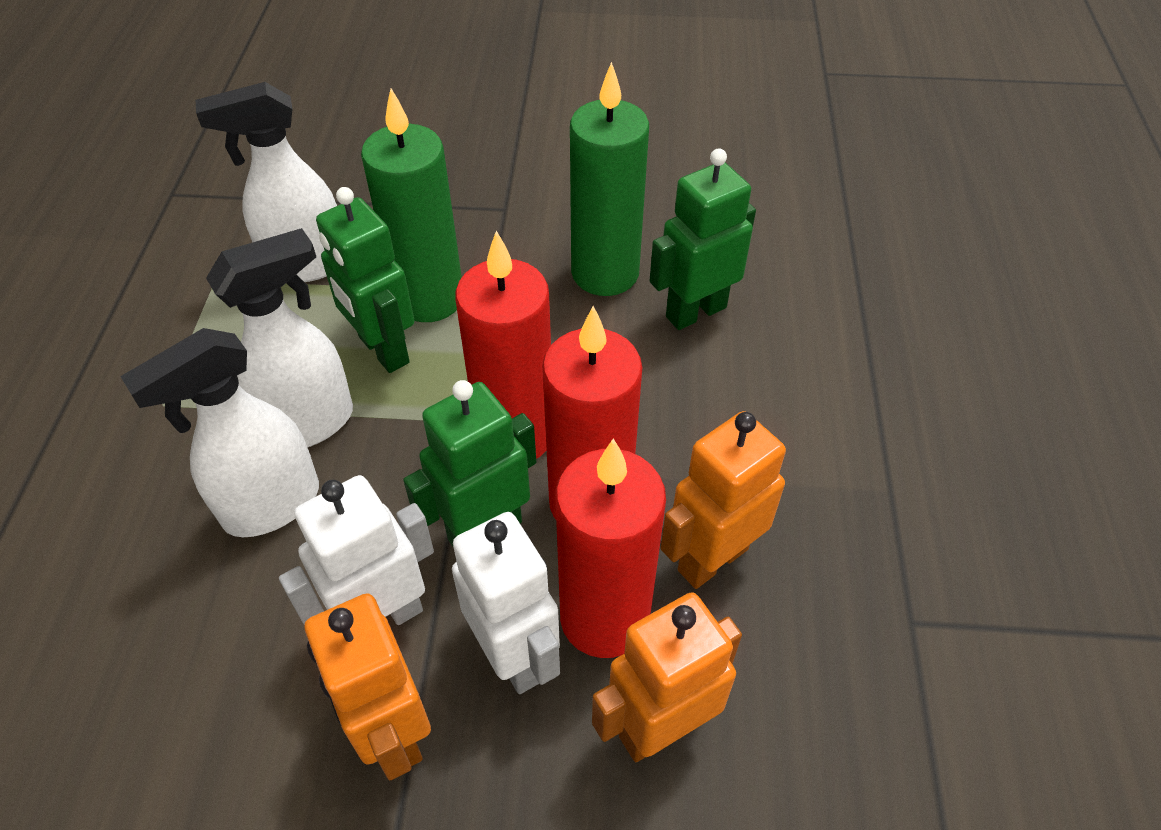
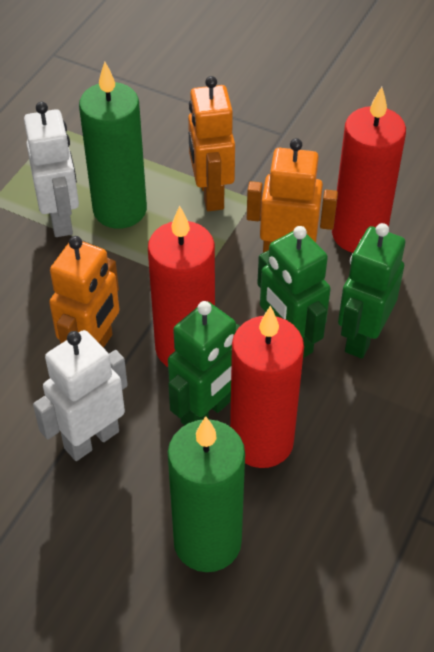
white spray bottle: [120,328,319,537] [196,82,337,282] [206,228,353,447] = 3 -> none = 0

